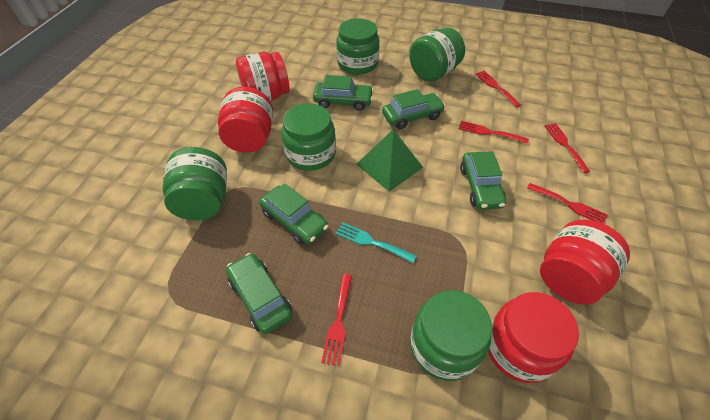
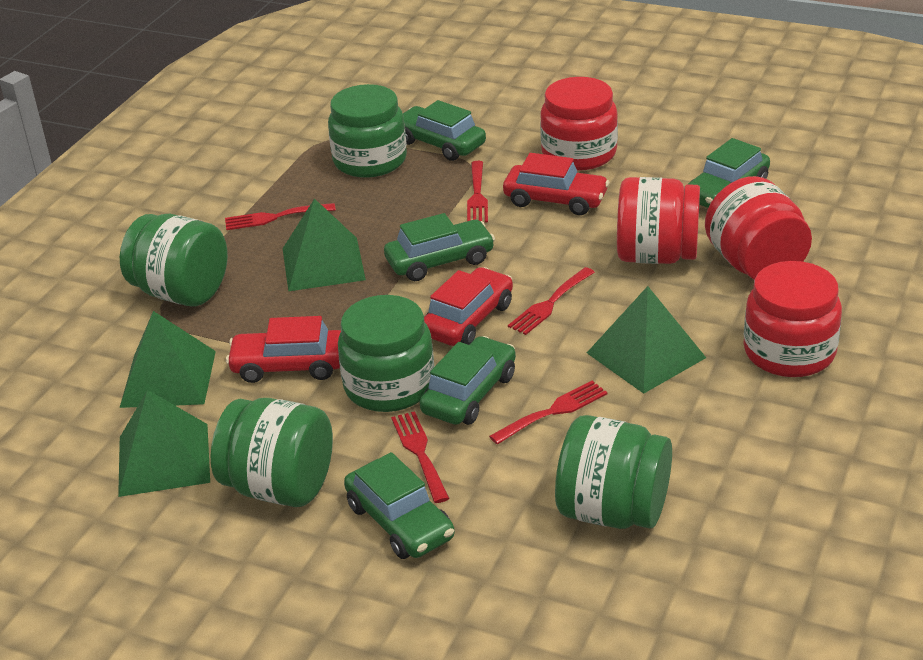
green pyramid: [357,129,423,191] = 1 -> [118,390,210,497] [120,311,216,408] [283,198,366,291] [587,286,706,394] = 4
red car: none = 0 -> [226,316,341,383] [424,267,513,346] [503,153,609,215] = 3
turquoise fork: [336,222,416,263] = 1 -> none = 0

